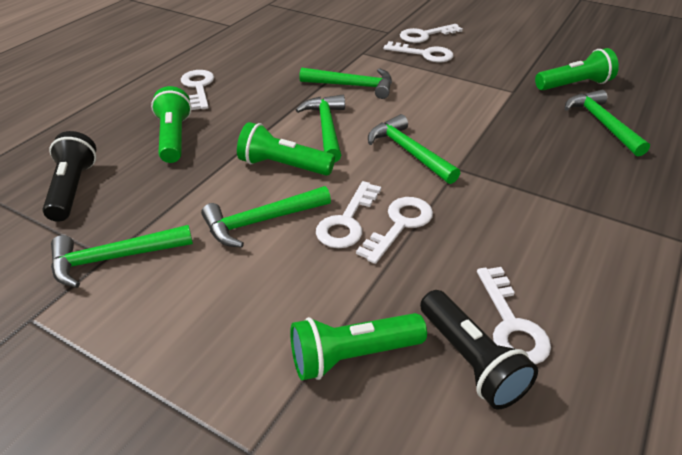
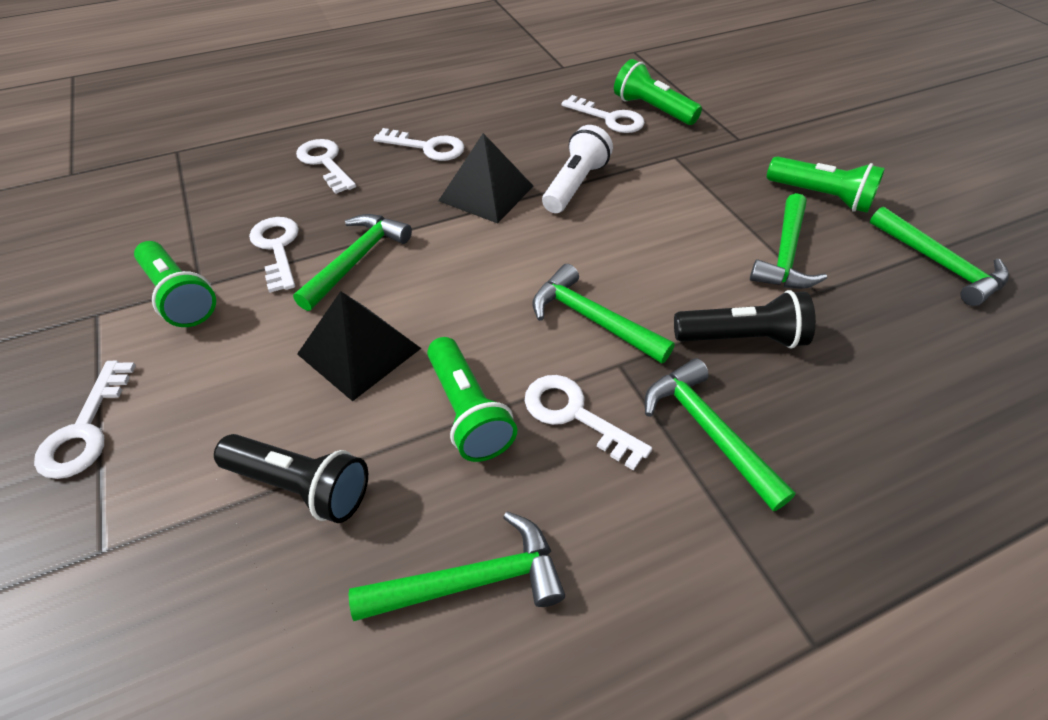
black pyramid: none = 0 -> [297,291,421,401] [438,133,533,224] = 2
white flashlight: none = 0 -> [542,125,613,213] = 1

